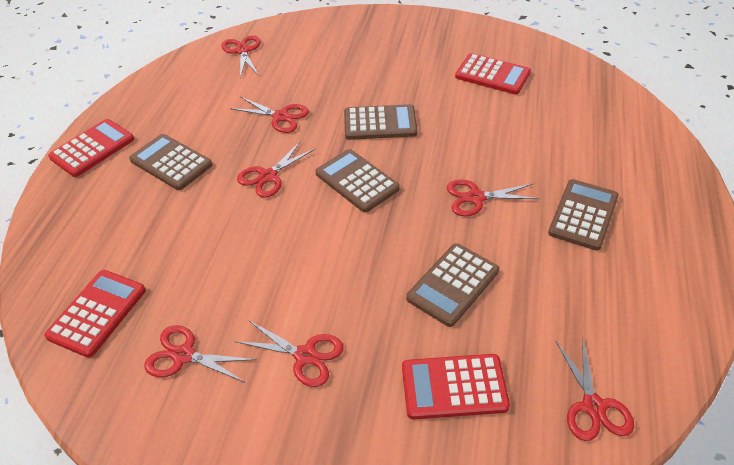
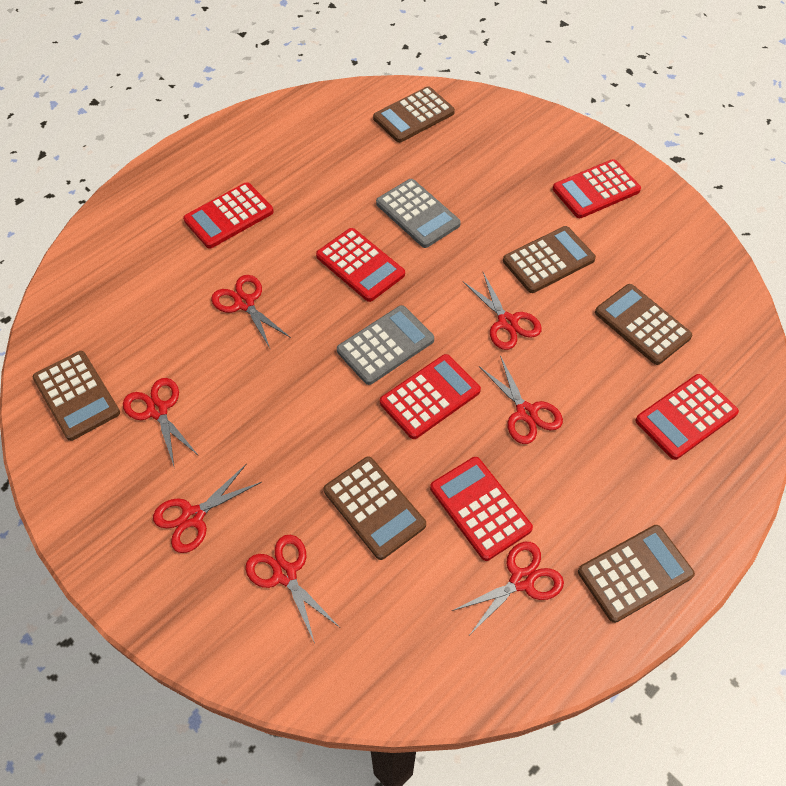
brown calculator: [129,134,212,190] [315,149,400,213] [344,104,417,140] [406,243,499,327] [548,179,619,251] = 5 -> [33,351,120,441] [324,457,426,560] [373,86,455,143] [503,226,596,293] [578,525,695,623] [595,284,692,365] = 6
grey calculator: none = 0 -> [337,305,434,385] [376,179,461,248] = 2
red calculator: [44,270,146,358] [48,119,134,177] [402,354,510,419] [455,53,531,94] = 4 -> [183,182,274,248] [316,228,405,302] [380,354,481,439] [430,457,533,561] [553,159,641,218] [635,374,739,460] = 6

